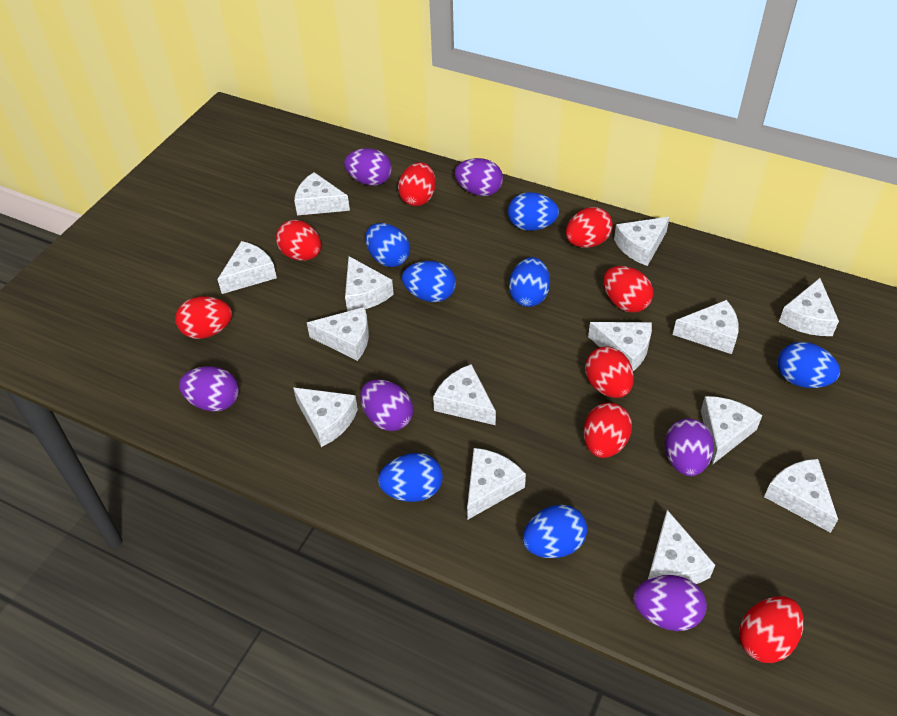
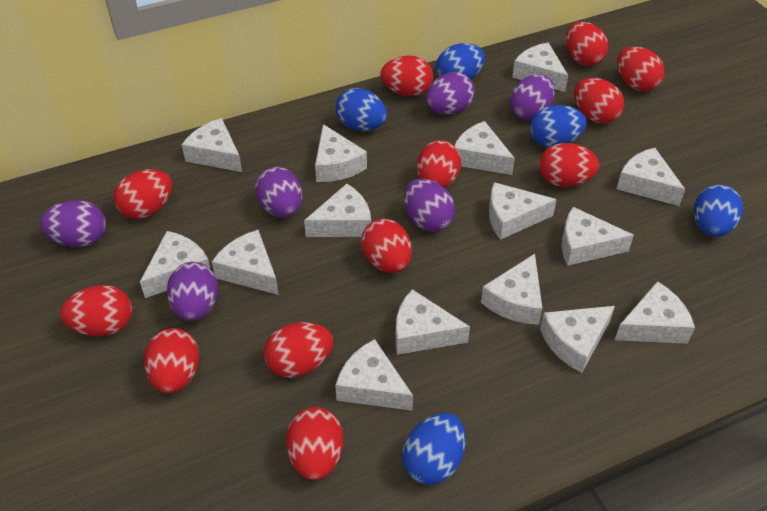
blue egg: [365,223,410,267] [378,453,443,502] [402,261,456,302] [508,192,559,231] [509,257,550,307] [523,505,587,558] [777,342,840,388] = 7 -> [336,88,387,131] [402,413,466,485] [436,43,485,79] [530,105,587,148] [694,184,743,237] = 5
red egg: [175,296,232,339] [276,220,321,261] [398,162,436,206] [566,207,613,248] [583,403,632,458] [585,346,634,398] [603,266,653,313] [739,597,804,663] = 8 -> [60,285,132,337] [114,169,172,219] [144,328,199,393] [264,322,333,378] [286,407,343,480] [361,219,412,273] [380,56,433,96] [417,140,461,188] [539,143,599,187] [566,21,608,66] [574,78,624,124] [617,47,665,91] = 12
white cheese: [217,241,277,294] [293,387,358,447] [294,172,350,215] [307,307,369,361] [345,256,394,312] [433,364,496,425] [467,448,526,519] [588,322,652,371] [614,217,670,266] [648,510,715,584] [673,300,739,354] [701,396,762,464] [764,459,838,533] [779,278,839,336] = 14 -> [140,231,210,298] [182,118,242,172] [212,230,279,295] [304,184,371,237] [315,124,367,182] [335,339,413,411] [395,289,470,355] [454,121,515,175] [481,254,542,325] [489,182,557,240] [512,43,568,92] [540,306,615,373] [562,207,634,266] [615,281,695,344] [617,148,685,206] = 15

